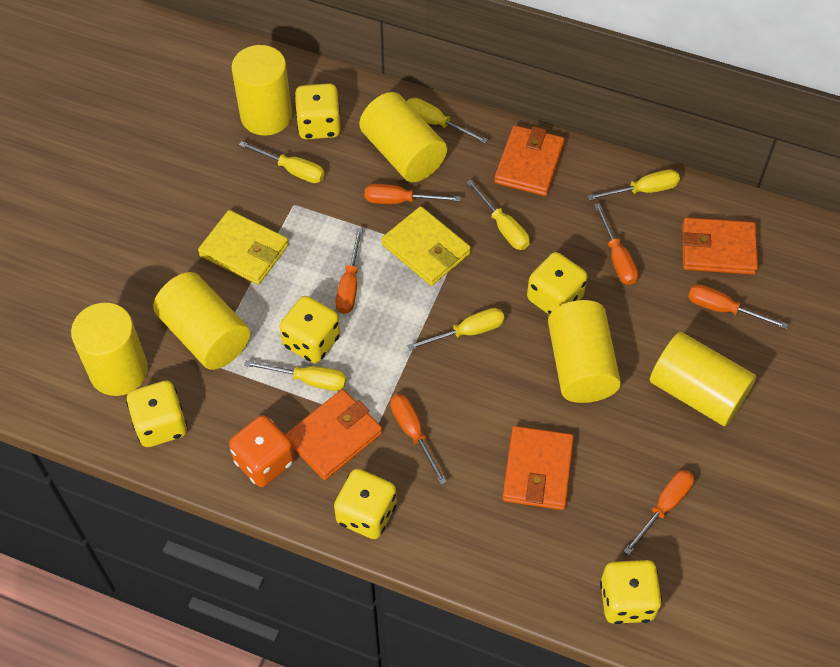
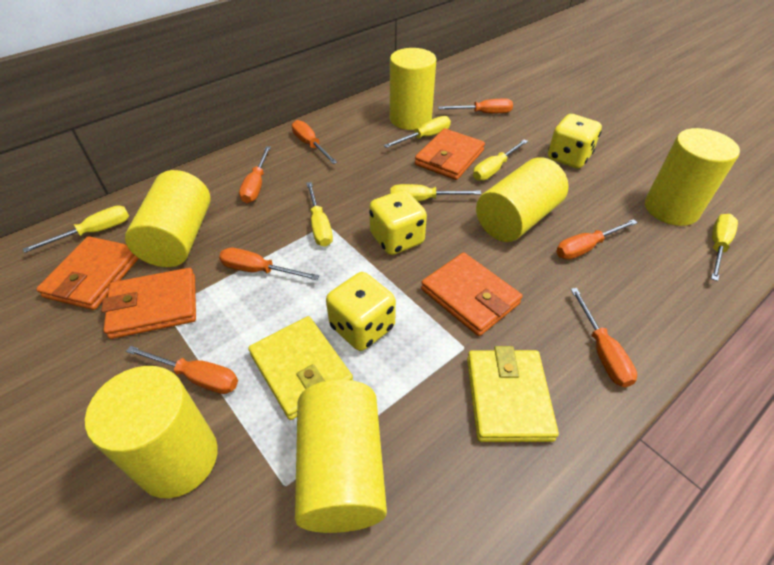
orange dice: [229,415,295,487] = 1 -> none = 0
orange screwdriver: [335,228,363,314] [365,184,461,204] [390,394,447,485] [594,203,638,285] [624,470,694,555] [688,284,788,329] = 6 -> [126,346,238,394] [219,248,319,280] [239,146,271,203] [292,120,337,164] [438,99,513,113] [556,219,638,260] [571,288,637,387] = 7
yellow dice: [126,381,187,447] [279,296,340,364] [294,83,341,139] [334,469,396,539] [527,252,587,315] [600,560,662,624] = 6 -> [326,272,396,351] [369,190,427,255] [548,114,602,168] = 3

